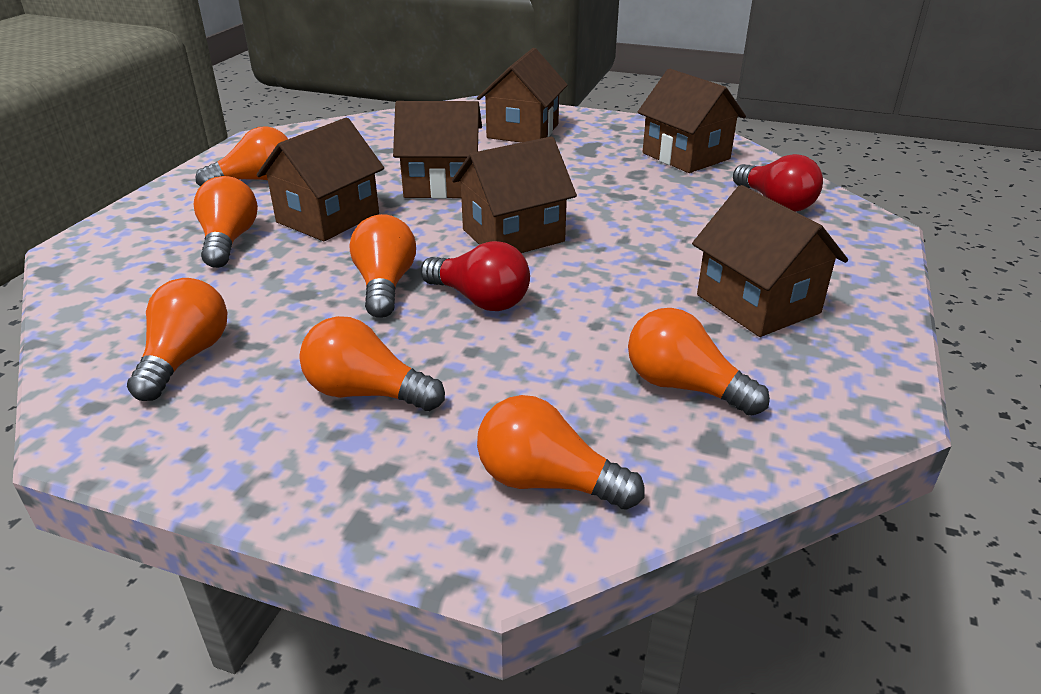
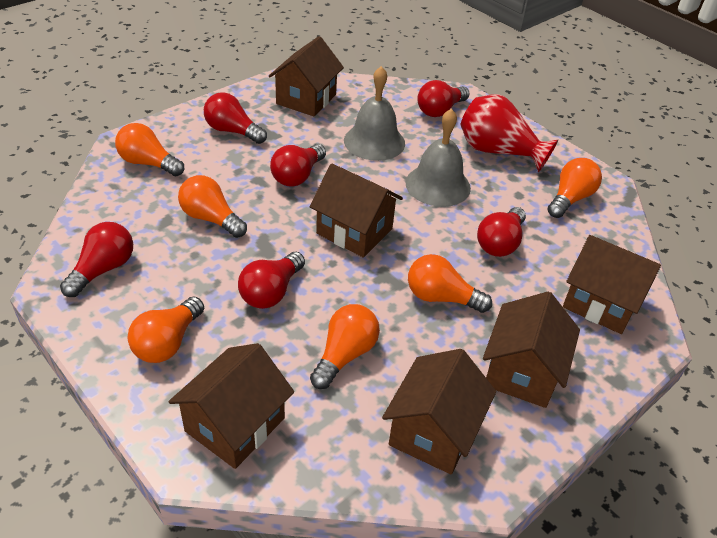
grey bell: none = 0 -> [344,66,405,161] [406,109,471,207] = 2
orange light bulb: [127,278,227,401] [194,176,258,268] [196,126,288,186] [299,316,445,411] [350,214,416,318] [477,395,645,510] [628,308,770,416] = 7 -> [115,123,184,176] [127,296,204,363] [178,175,247,238] [310,304,380,389] [408,254,492,313] [548,158,602,218] = 6
red light bulb: [420,241,530,311] [733,154,823,212] = 2 -> [60,222,133,297] [204,92,267,144] [238,252,305,309] [270,144,326,186] [417,80,469,117] [477,207,526,257] = 6
red vase: none = 0 -> [461,94,558,172] = 1

